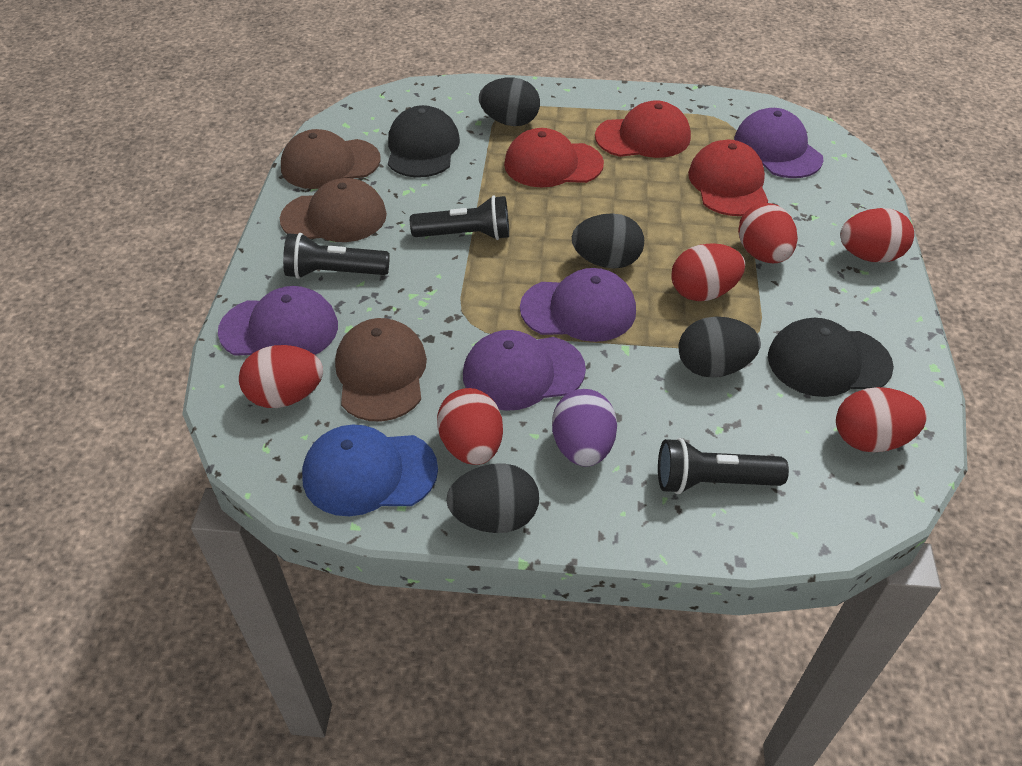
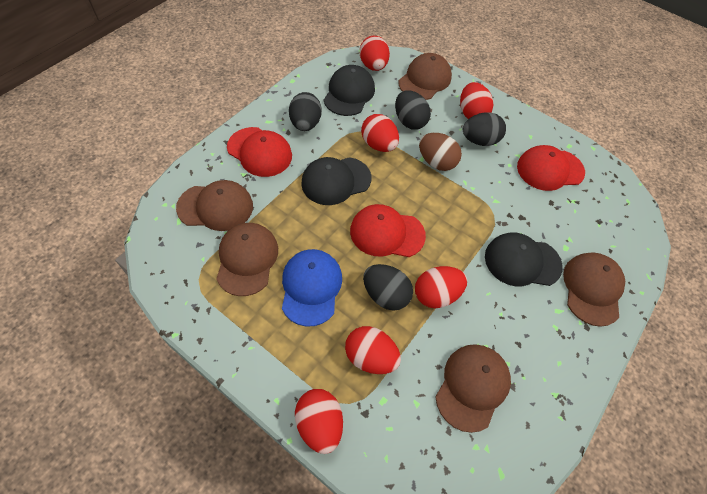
black cap: [388,105,460,178] [768,318,894,397] = 2 -> [301,157,371,205] [324,65,375,116] [485,232,563,286] = 3
black flashlight: [283,233,390,279] [410,195,509,240] [658,438,789,494] = 3 -> none = 0
brown cap: [280,178,387,242] [281,129,381,189] [335,318,427,421] = 3 -> [176,180,253,231] [216,223,278,296] [399,53,452,100] [435,344,511,433] [563,252,625,327] = 5
brown egg: none = 0 -> [419,133,462,171] = 1
purple cap: [218,286,338,356] [463,330,586,411] [520,268,636,342] [734,108,823,178] = 4 -> none = 0
purple egg: [552,389,617,467] = 1 -> none = 0

